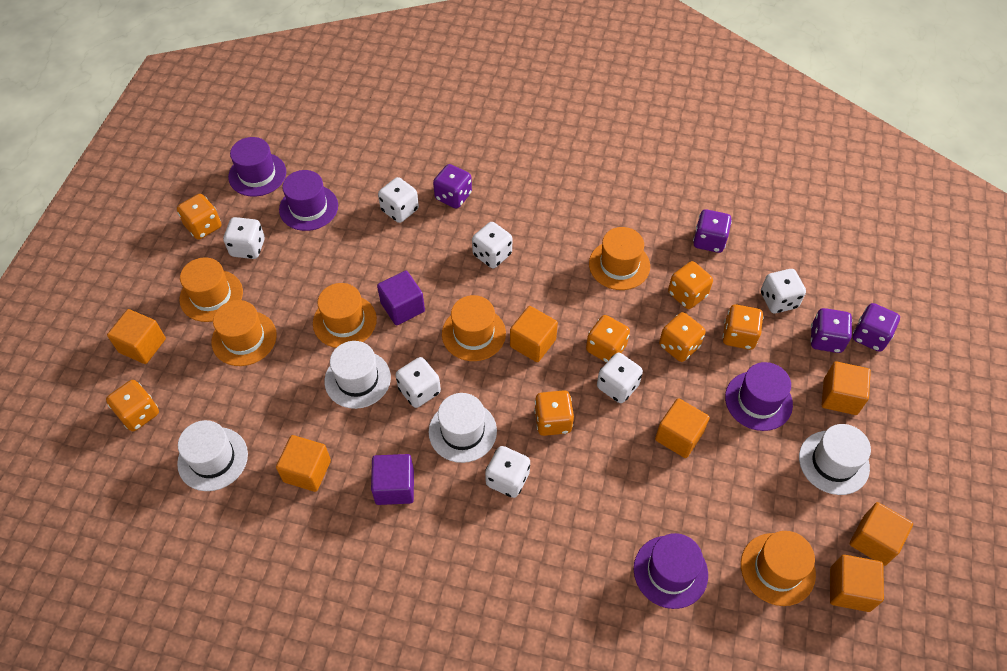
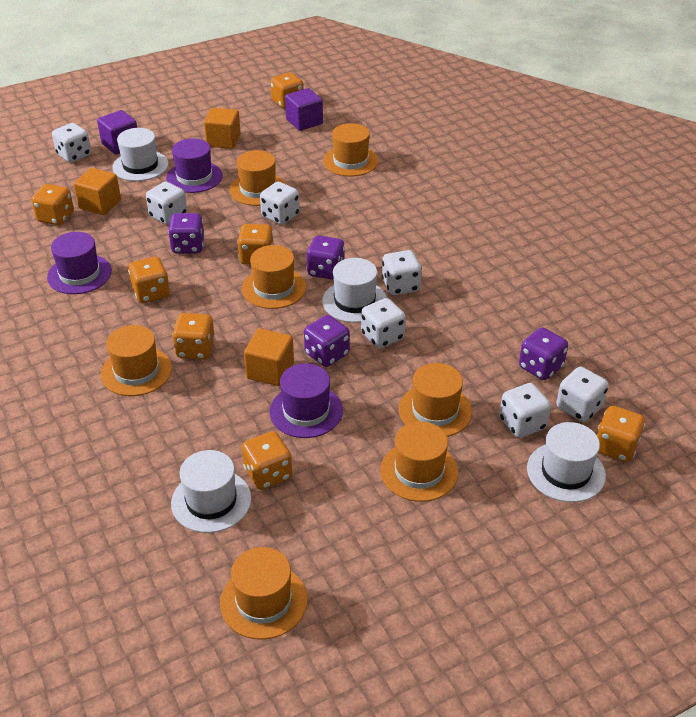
orange cube: [107,309,166,364] [276,435,331,492] [510,306,558,362] [655,398,710,458] [822,361,871,415] [830,555,884,612] [850,502,913,566] = 7 -> [74,168,121,215] [204,108,241,149] [244,328,294,386] = 3
orange hat: [179,257,243,322] [212,300,277,366] [313,283,377,348] [442,295,506,361] [589,227,650,290] [741,531,816,606] = 6 -> [101,325,172,396] [220,547,308,640] [229,150,286,206] [242,245,306,309] [323,123,378,176] [380,421,458,502] [399,363,472,437] = 7
purple hat: [228,137,286,197] [279,170,338,231] [634,533,708,609] [725,362,793,431] = 4 -> [47,232,112,294] [166,138,223,193] [269,363,343,438] = 3

